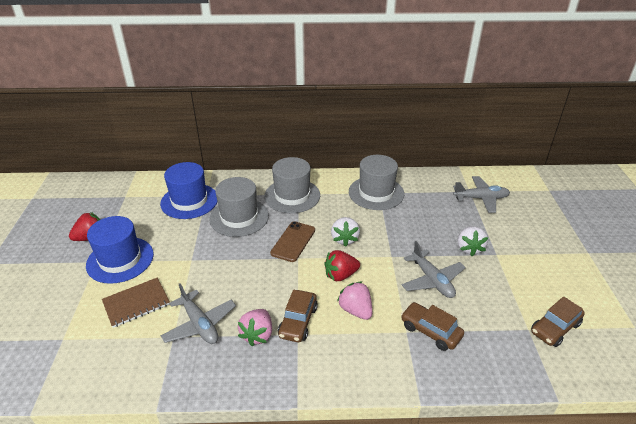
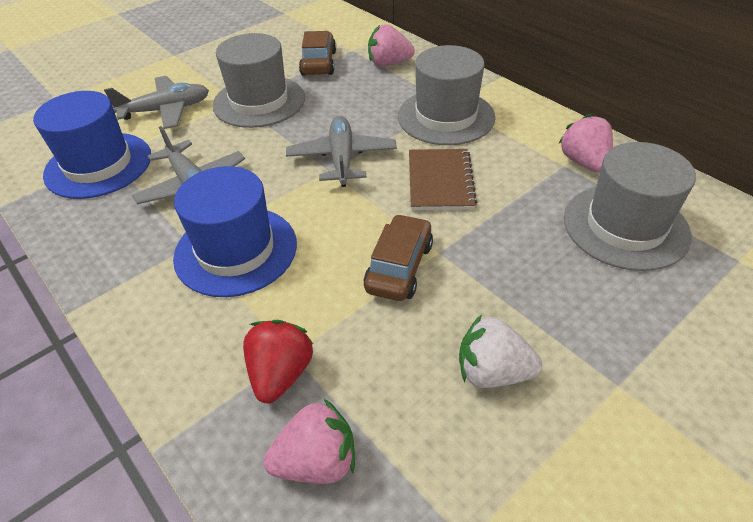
brown car: [278,290,318,342] [401,302,464,351] [531,296,585,347] = 3 -> [299,31,336,75] [364,214,433,301] = 2
brown phone: [270,221,315,262] = 1 -> none = 0
pink strawberry: [238,309,272,346] [337,281,372,320] = 2 -> [263,399,355,484] [368,24,415,67] [558,114,613,172] = 3
red strawberry: [69,212,101,241] [324,250,360,281] = 2 -> [243,320,313,403] = 1
white strawberry: [331,217,360,247] [458,226,488,256] = 2 -> [459,315,542,388] = 1

